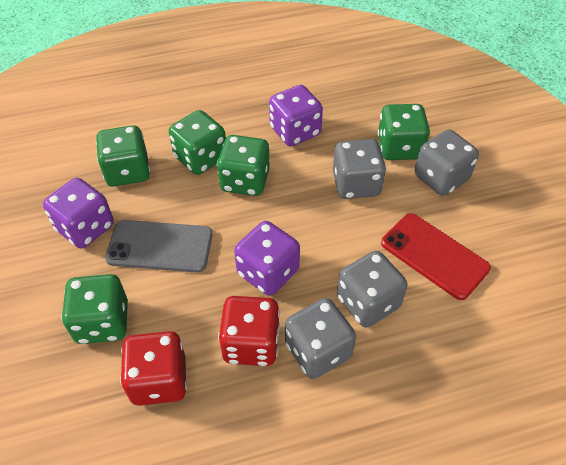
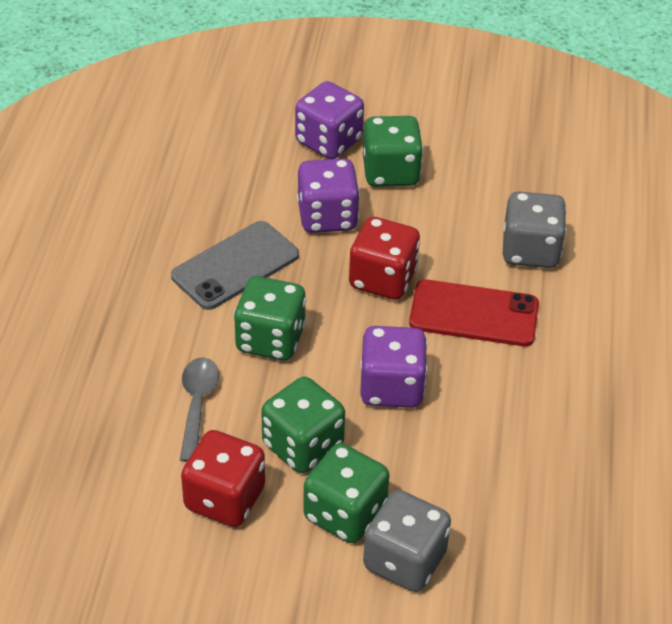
green dice: [61,274,128,344] [96,125,150,187] [169,110,226,175] [217,135,270,196] [377,104,430,160] = 5 -> [234,276,306,360] [261,377,345,473] [303,443,390,543] [363,116,423,187] = 4
grey dice: [285,298,356,379] [333,139,386,199] [337,251,408,328] [415,129,479,196] = 4 -> [363,490,451,592] [503,191,567,268] = 2
grey spoon: none = 0 -> [180,357,219,462] = 1

